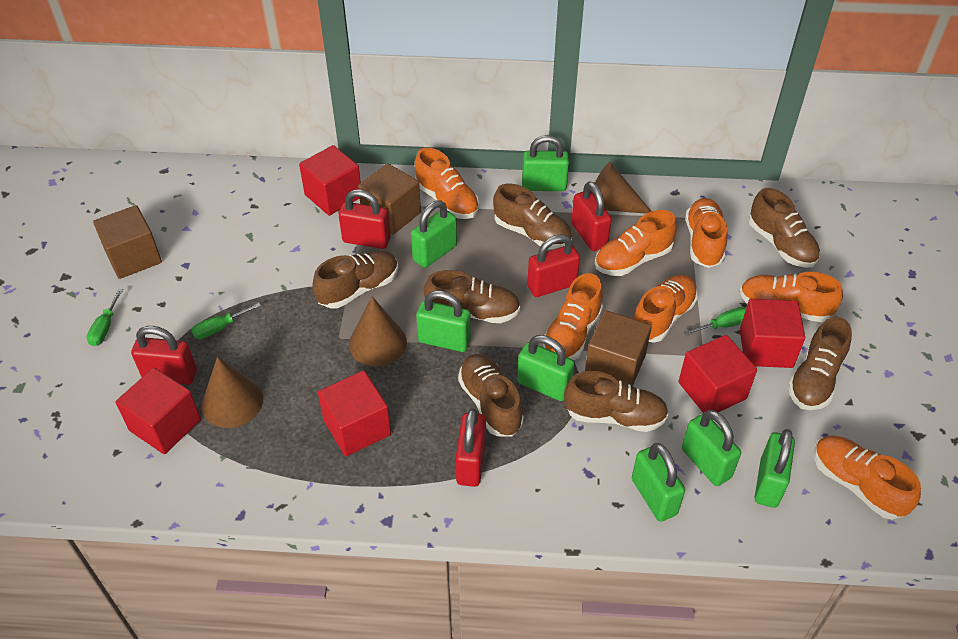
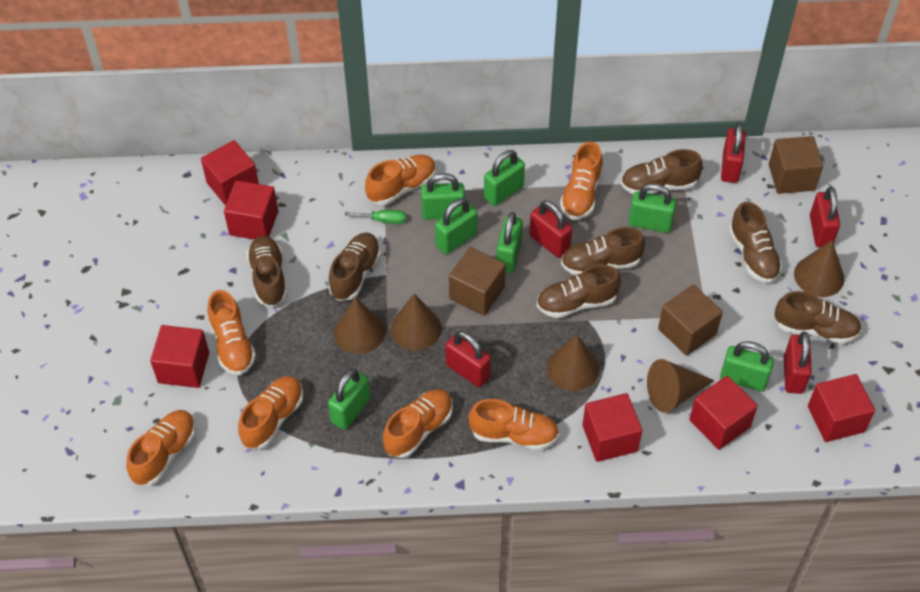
brown cone: [202,357,263,428] [349,297,407,366] [591,162,652,214] = 3 -> [334,297,385,354] [391,294,442,351] [547,334,599,391] [647,359,715,413] [794,240,844,297] = 5
green screwdriver: [86,289,123,346] [191,303,261,339] [684,307,746,335] = 3 -> [345,210,406,224] = 1
red cube: [115,368,201,454] [299,145,361,216] [318,370,391,456] [678,335,757,413] [740,299,805,368] = 5 -> [150,325,209,388] [201,140,259,206] [224,180,278,239] [583,393,642,462] [689,376,758,450] [808,374,875,442] = 6

